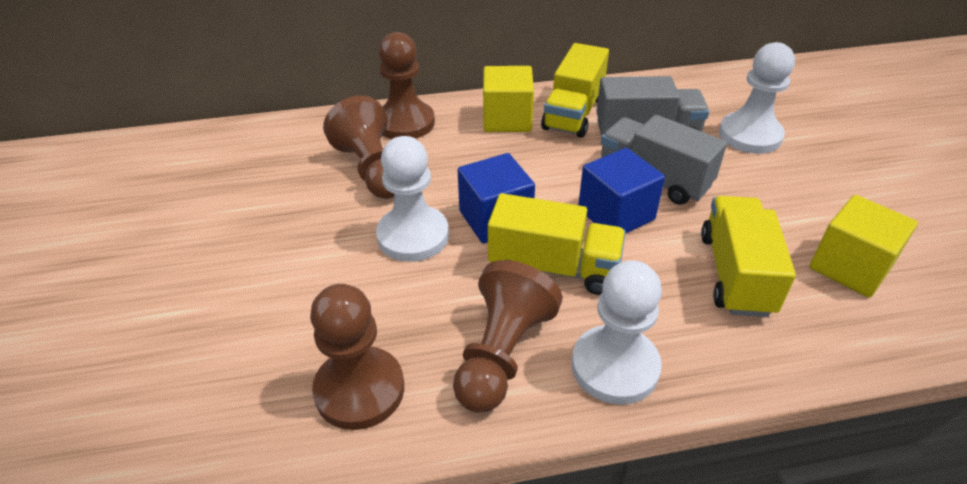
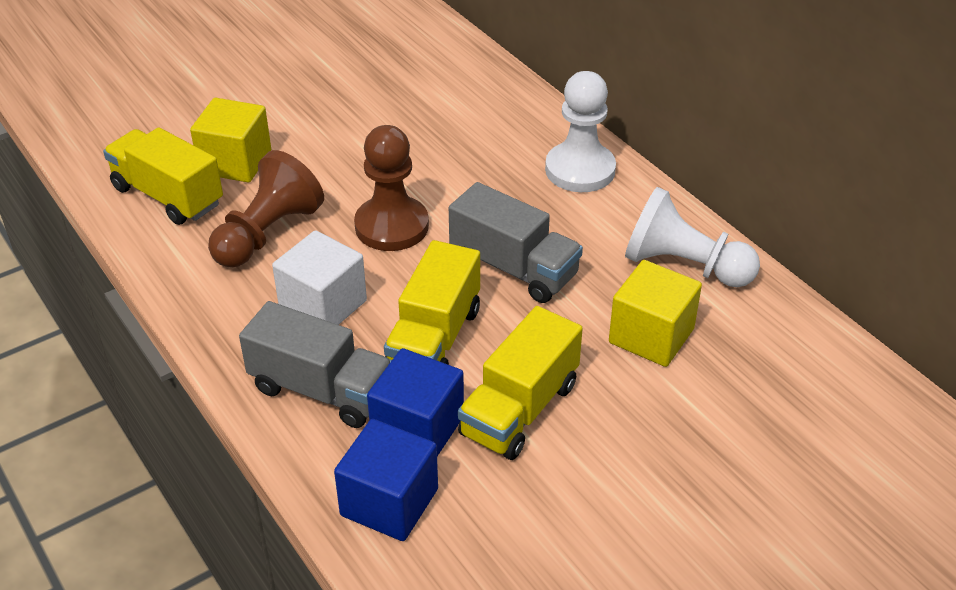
brown pawn: [310,284,404,430] [323,96,394,199] [379,32,435,139] [453,260,562,413] = 4 -> [208,150,324,268] [354,125,429,251] = 2
white cube: none = 0 -> [272,230,367,325] = 1
white pawn: [376,136,449,262] [572,260,662,405] [719,42,795,154] = 3 -> [545,71,616,192] [625,187,760,287] = 2

